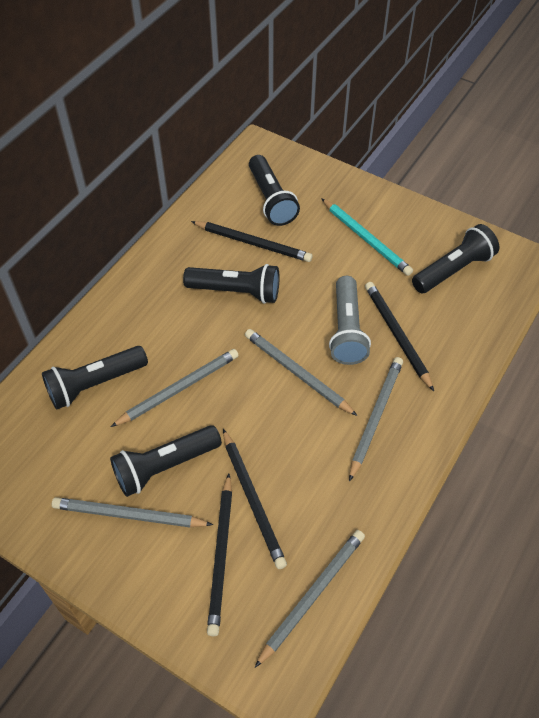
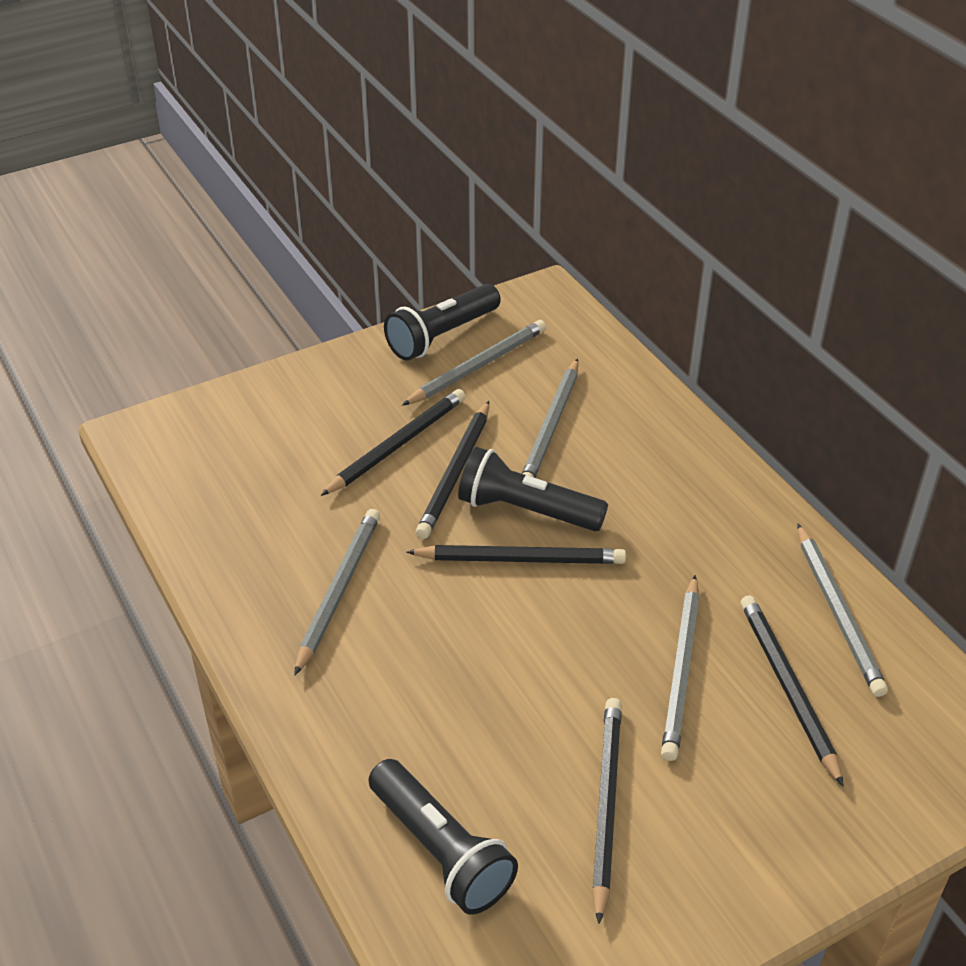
black flashlight: [42,346,148,410] [110,425,222,497] [183,264,279,304] [249,155,300,226] [412,224,500,293] = 5 -> [369,759,518,915] [384,284,501,361] [458,447,608,531] = 3
black pencil: [191,221,313,262] [207,474,232,636] [223,429,287,569] [365,282,434,391] = 4 -> [321,389,465,496] [406,545,626,564] [416,401,489,539] [592,698,622,924] [741,595,844,787] = 5
grey flashlight: [329,276,371,365] = 1 -> none = 0
turquoise pencil: [321,198,413,276] = 1 -> none = 0

